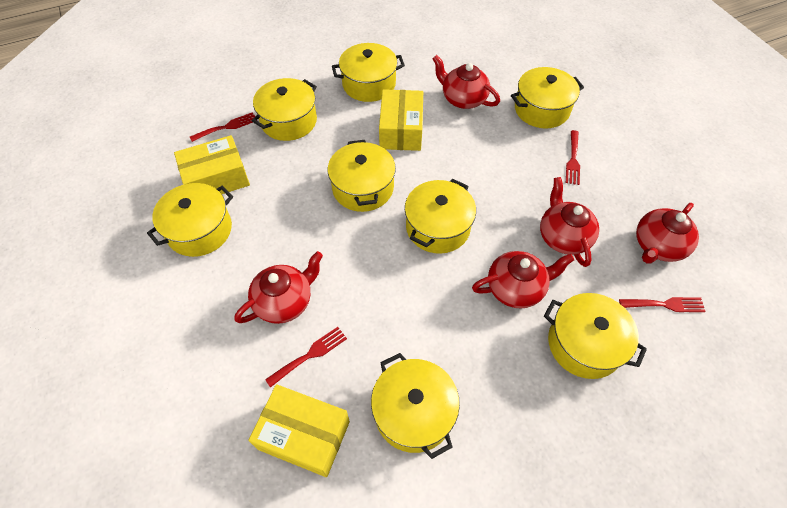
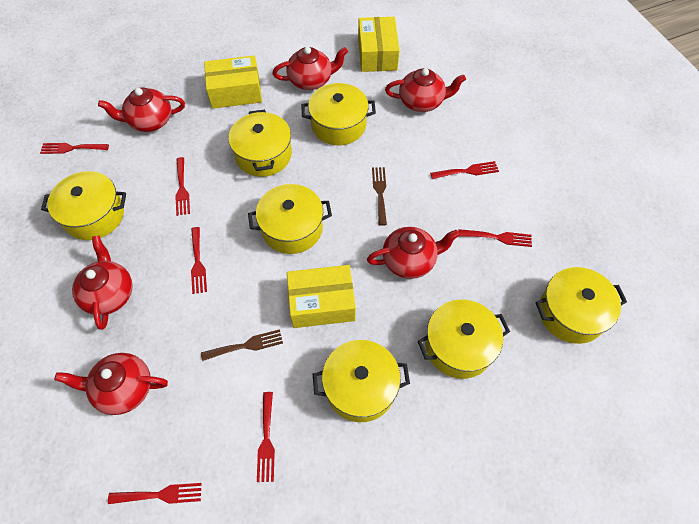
brown fork: none = 0 -> [201,329,283,361] [372,167,387,226] = 2
red fork: [190,112,255,142] [265,327,347,388] [566,130,580,185] [619,297,706,312] = 4 -> [40,143,109,154] [108,483,202,504] [175,157,190,216] [191,227,207,294] [257,392,275,482] [430,161,499,179] [458,229,532,247] = 7
red teapot: [235,251,323,324] [432,55,500,109] [472,251,574,309] [540,177,599,267] [636,203,699,263] = 5 -> [54,353,168,415] [72,236,133,330] [98,88,185,132] [273,46,348,90] [367,227,460,279] [385,68,466,112] = 6
yellow pot: [147,183,233,257] [252,78,317,141] [328,140,396,212] [332,43,405,102] [371,353,460,459] [405,178,476,254] [511,67,584,128] [544,293,647,379] = 8 -> [41,171,126,240] [228,110,292,177] [248,184,332,254] [301,83,376,145] [313,340,410,422] [418,300,510,379] [535,267,627,344] = 7

